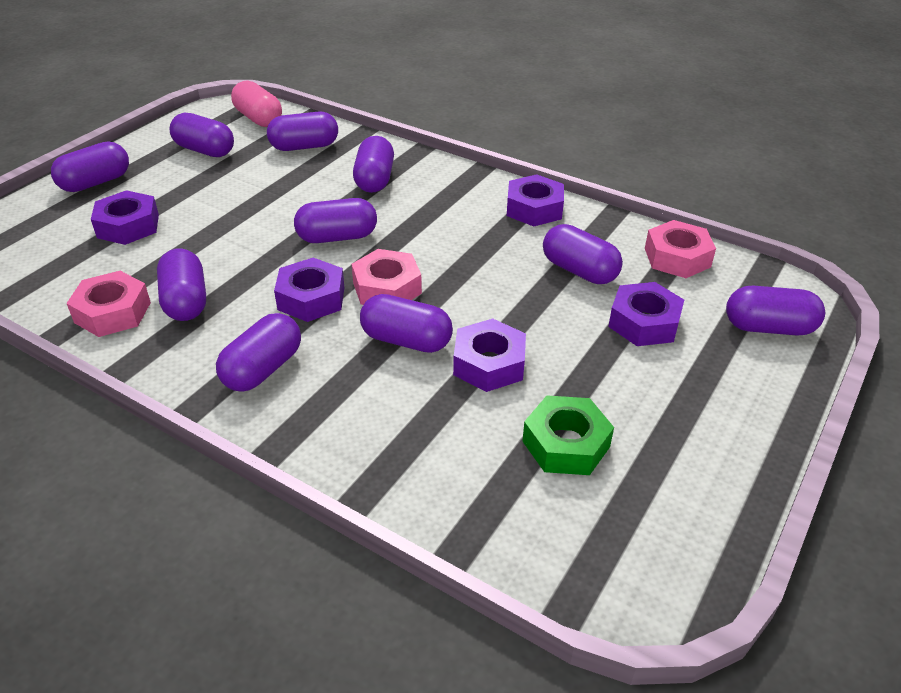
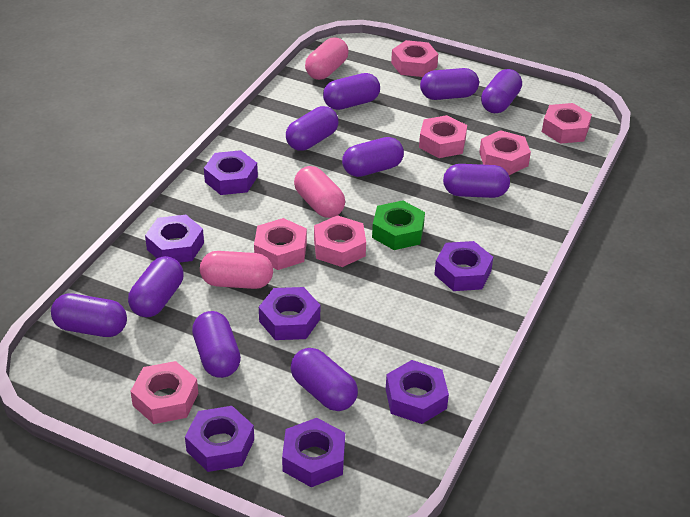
pink capsule: [231,80,282,127] = 1 -> [200,251,273,289] [294,166,345,218] [305,37,348,80] = 3
pink nut: [66,271,151,337] [352,249,422,305] [645,220,716,278] = 3 -> [130,361,198,424] [254,218,307,270] [314,215,366,267] [391,40,438,77] [419,115,467,158] [479,130,531,175] [542,103,592,144] = 7
purple nut: [91,190,159,245] [274,258,344,322] [453,319,526,392] [507,174,564,226] [608,282,684,346] = 5 -> [145,215,204,263] [185,406,254,472] [204,150,258,195] [259,287,320,340] [282,418,345,487] [386,360,449,424] [434,241,493,291] = 7

